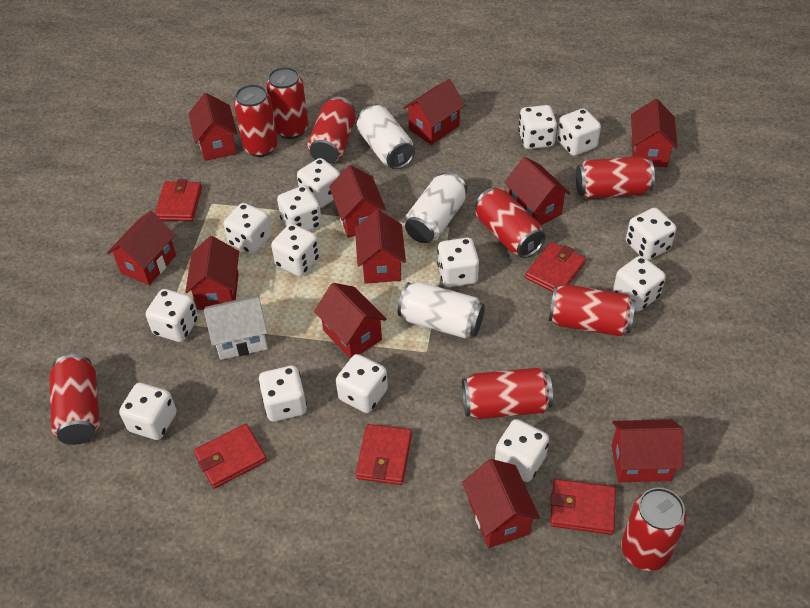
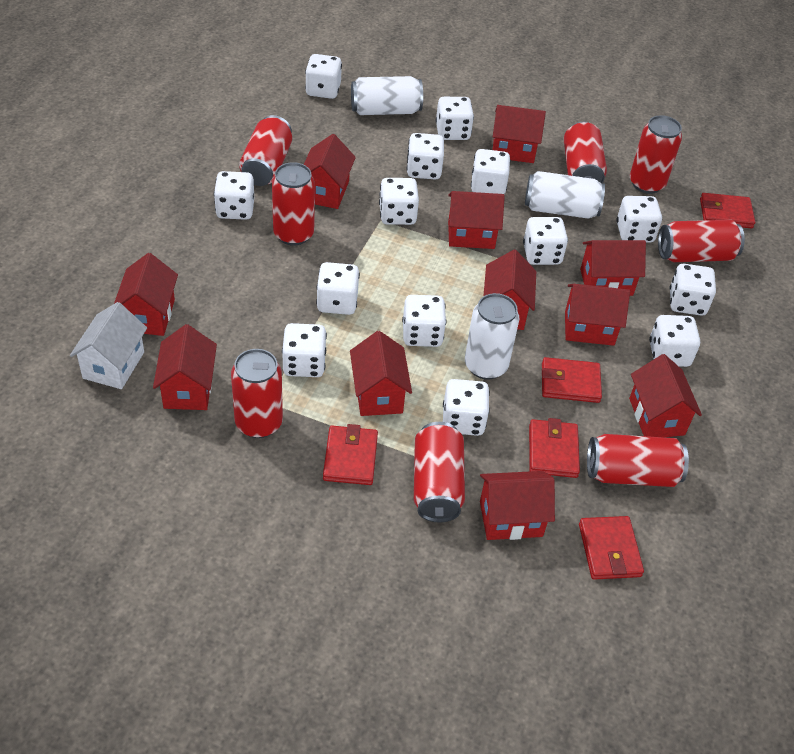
red can: [49,354,100,445] [234,84,278,157] [266,67,309,139] [307,96,356,164] [462,367,553,419] [475,188,546,258] [549,284,635,336] [576,156,655,199] [621,487,686,571] = 9 -> [231,349,283,438] [239,115,292,186] [272,162,315,245] [414,422,465,523] [564,122,607,183] [587,434,689,487] [630,115,682,194] [658,220,745,262] = 8

